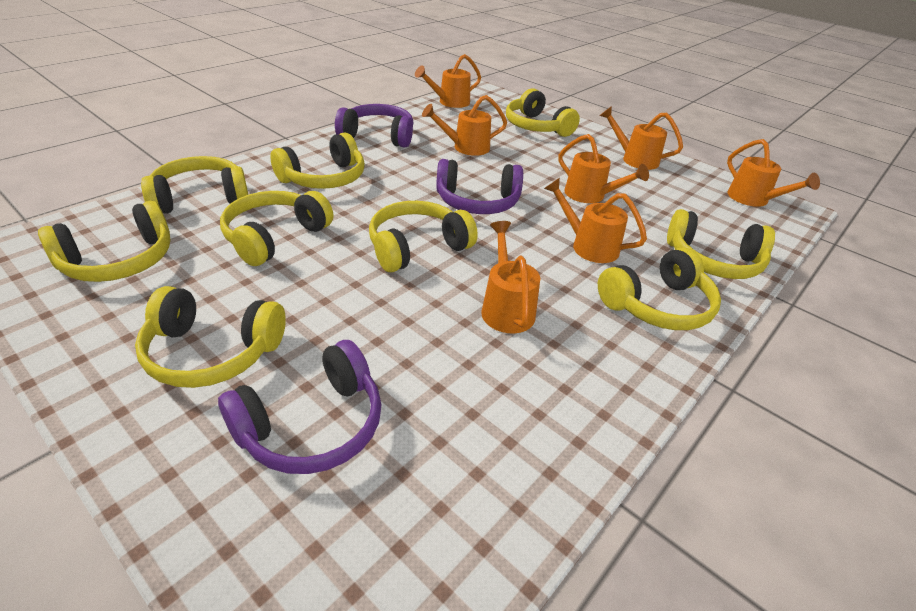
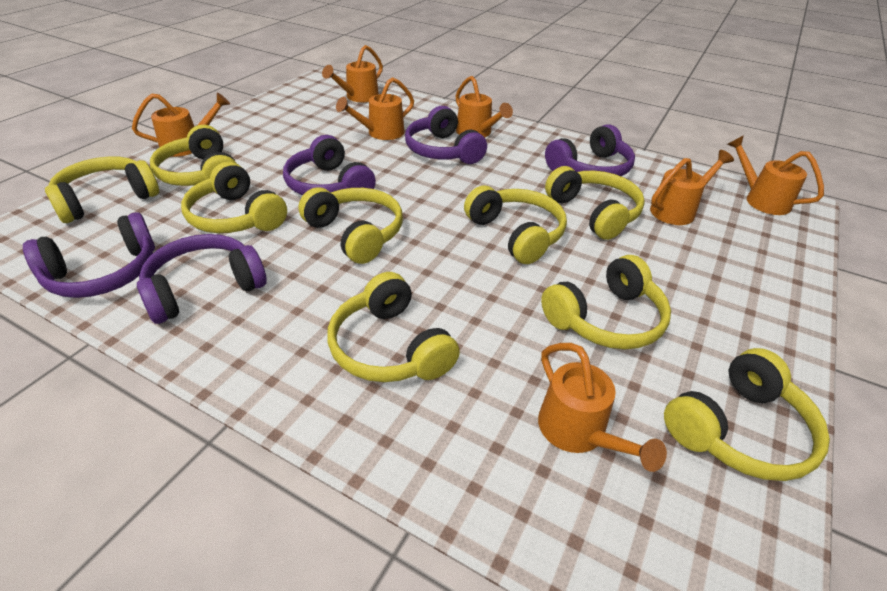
purple headphones: [218,340,381,474] [335,104,413,147] [436,159,523,214] = 3 -> [23,212,155,298] [137,234,267,324] [283,135,376,195] [405,106,487,164] [545,124,635,176] = 5

